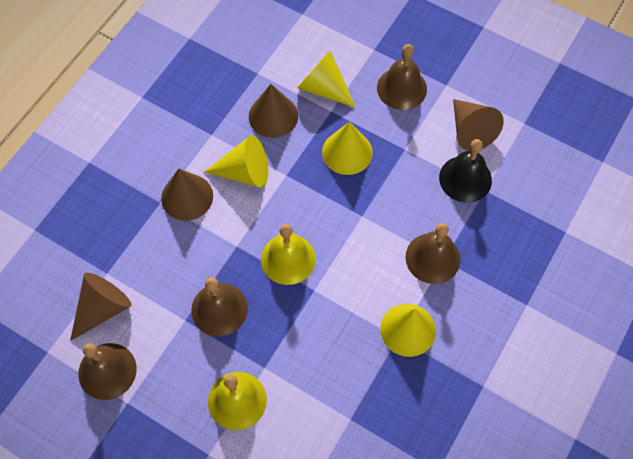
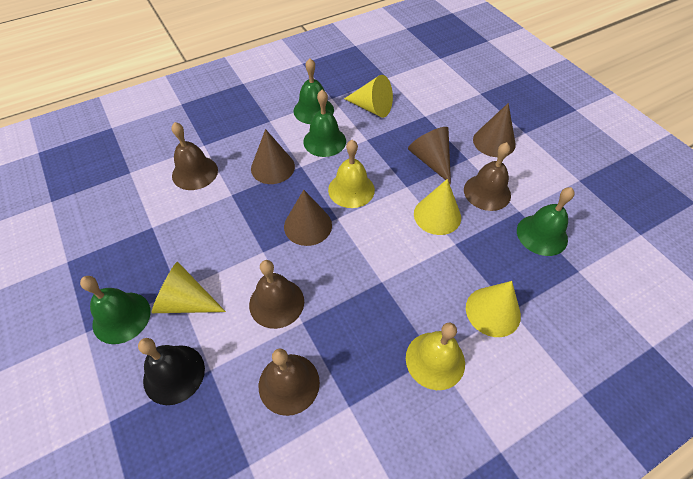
green bell: none = 0 -> [80,276,151,344] [294,58,334,124] [303,90,346,157] [517,187,574,256] = 4

